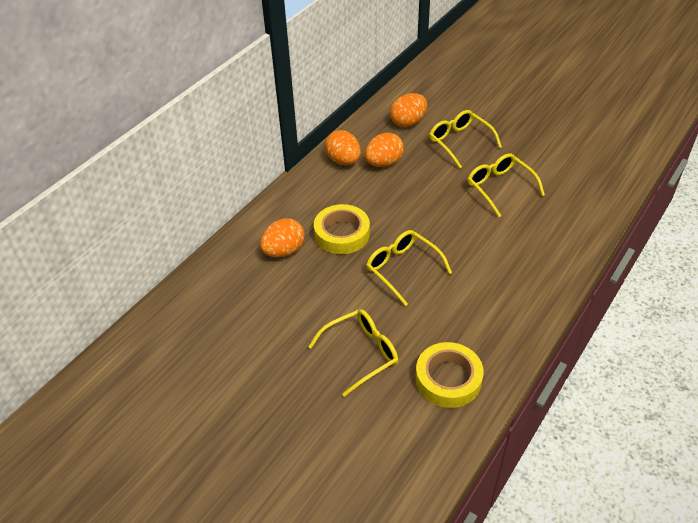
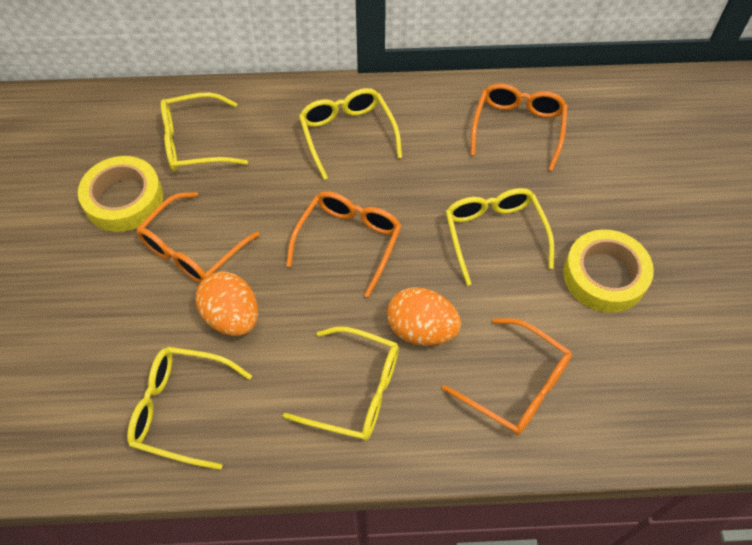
orange egg: [260,218,305,258] [325,130,361,165] [364,133,404,167] [390,93,427,127] = 4 -> [196,271,258,336] [387,287,461,346] = 2
orange glasses: none = 0 -> [136,192,260,283] [286,191,402,297] [442,318,572,435] [470,83,568,171] = 4
yellow glasses: [308,309,398,397] [367,230,452,306] [429,110,502,168] [467,154,545,217] = 4 -> [127,347,252,470] [161,92,248,172] [283,327,399,441] [299,88,402,180] [445,188,554,286] = 5

